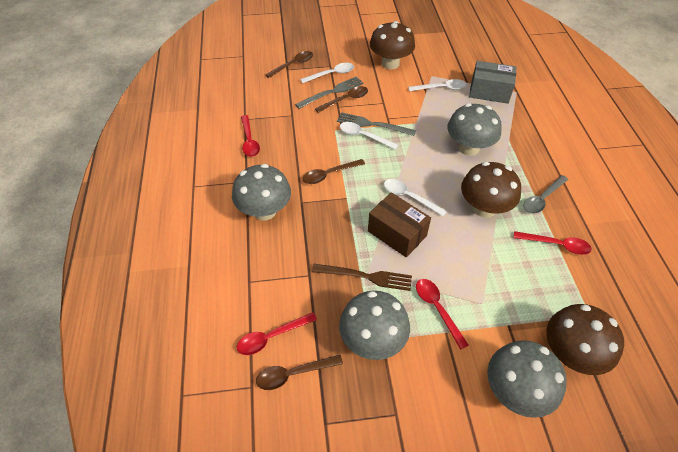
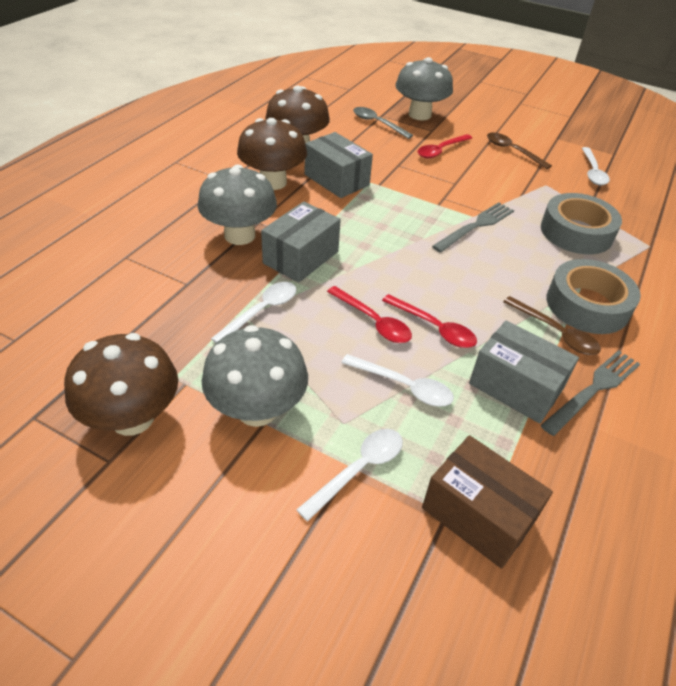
brown fork: [312,264,412,291] = 1 -> none = 0
brown spoon: [256,355,343,390] [265,51,313,78] [302,159,365,184] [315,86,368,113] = 4 -> [487,133,552,169] [503,296,601,355] = 2
grey box: [469,61,517,104] = 1 -> [261,202,341,283] [305,132,373,198] [469,320,579,424] = 3
grey mushroom: [232,164,291,221] [339,291,410,360] [447,103,502,156] [487,340,567,418] = 4 -> [198,164,277,245] [201,325,308,427] [395,57,453,120] = 3
grey tape: none = 0 -> [541,193,622,254] [547,259,641,334] = 2
red spoon: [237,312,317,355] [241,115,260,157] [416,279,469,350] [514,231,592,255] = 4 -> [327,286,412,343] [382,294,477,348] [418,134,472,158] = 3

